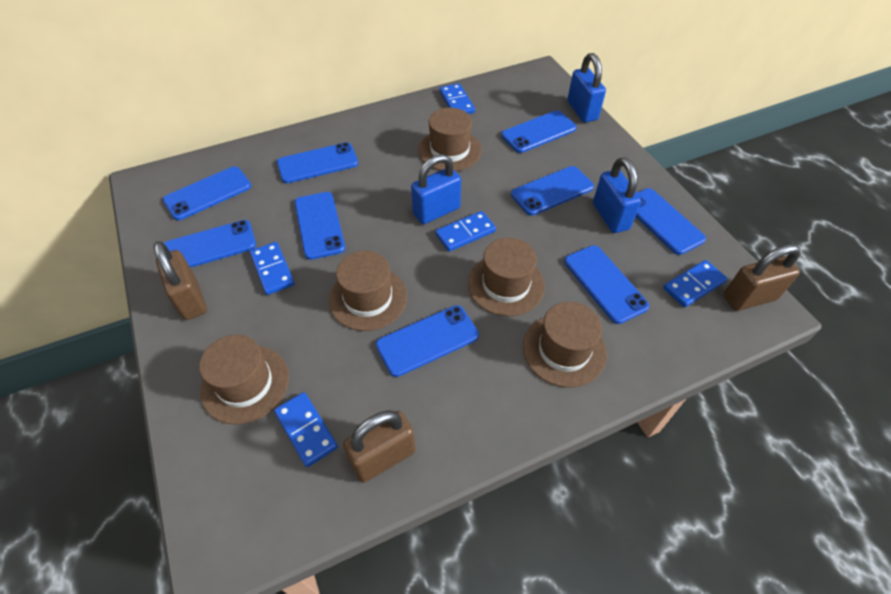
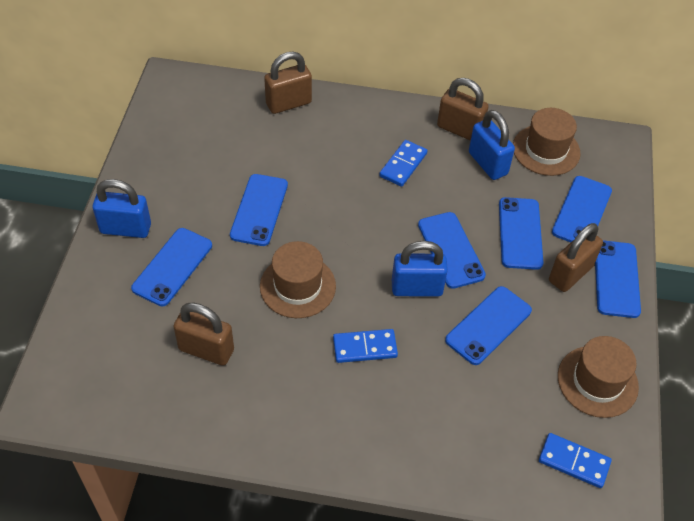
blue domino: [250,242,295,295] [274,392,338,467] [435,211,496,252] [439,83,475,114] [663,260,727,308] = 5 -> [333,329,398,363] [379,140,427,187] [539,433,612,488] = 3
blue phone: [163,166,251,220] [164,220,256,268] [277,142,358,183] [295,192,346,260] [376,305,479,377] [501,110,577,153] [511,166,594,216] [564,245,649,324] [635,188,706,255] = 9 -> [131,228,212,306] [230,174,288,246] [418,212,486,289] [445,286,532,365] [499,197,543,270] [552,176,612,242] [595,240,641,318] = 7
brown hat: [199,335,289,425] [329,251,407,331] [418,108,482,171] [468,238,545,316] [523,302,607,388] = 5 -> [260,241,336,318] [513,108,580,176] [558,336,639,418] = 3
brown padlock: [154,241,207,320] [343,410,416,483] [724,244,801,311] = 3 -> [173,302,234,366] [264,52,312,114] [437,78,489,141] [549,223,603,292] = 4

